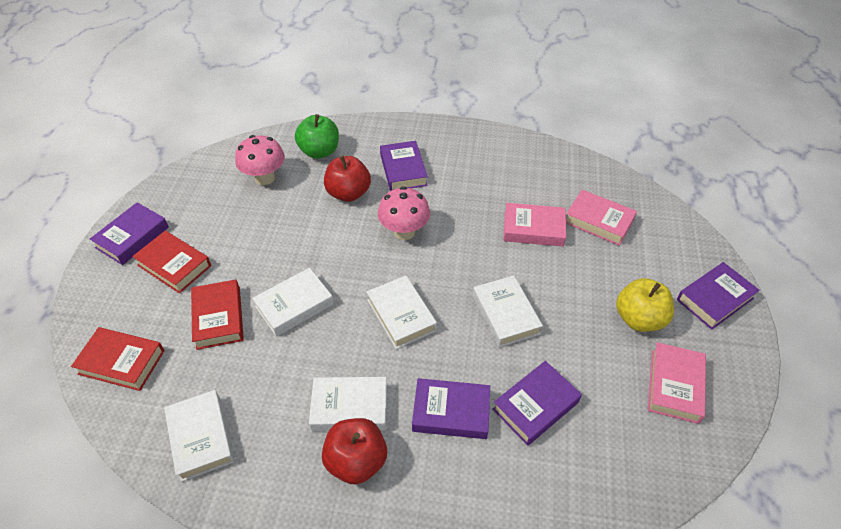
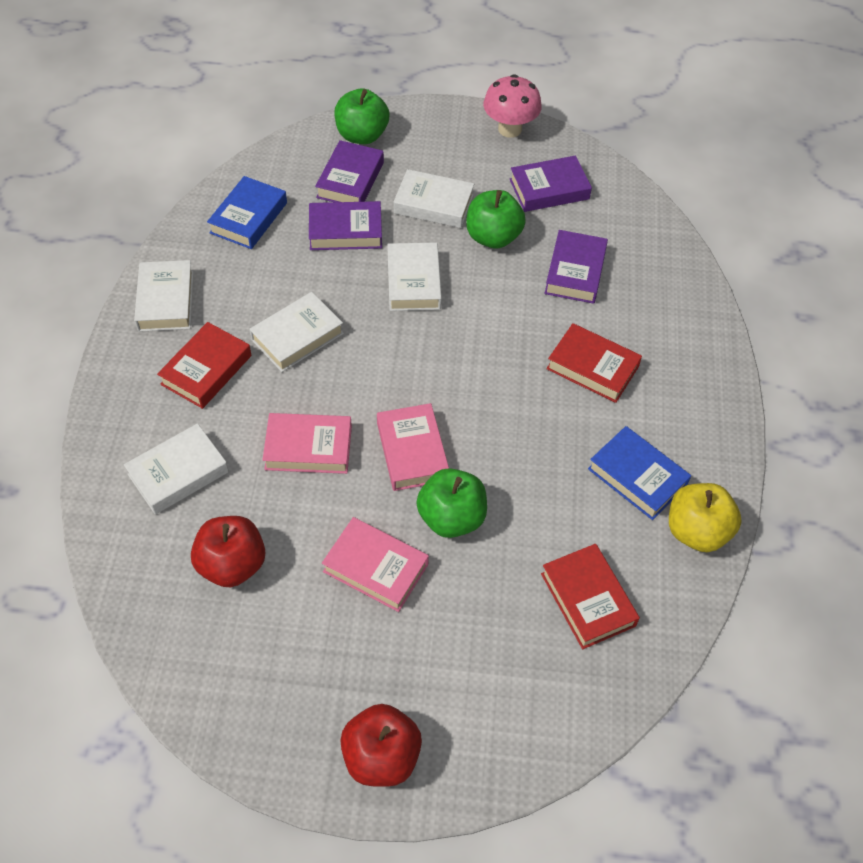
blue book: none = 0 -> [207,176,287,249] [588,426,691,520] = 2
green apple: [295,114,339,159] = 1 -> [334,88,390,144] [416,468,487,538] [466,190,526,248] = 3
pink mushroom: [235,135,285,185] [378,186,430,240] = 2 -> [483,74,542,138] = 1
purple book: [90,202,169,265] [380,141,428,191] [412,378,490,439] [492,361,582,446] [677,262,760,330] = 5 -> [309,201,382,250] [315,140,384,202] [510,156,592,212] [545,230,608,304] = 4

